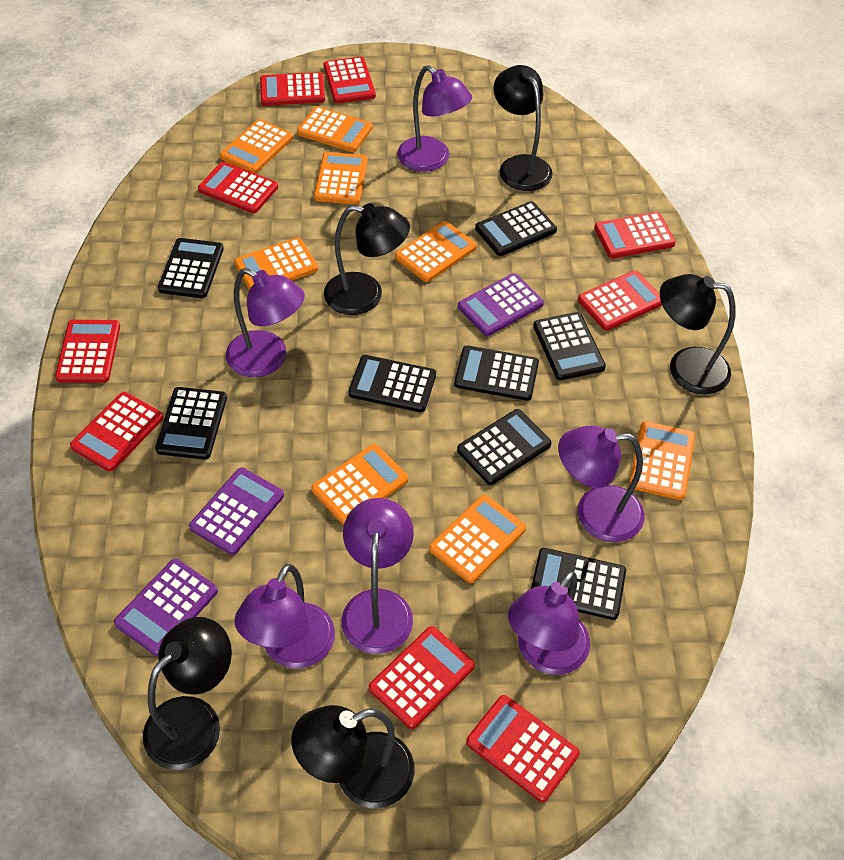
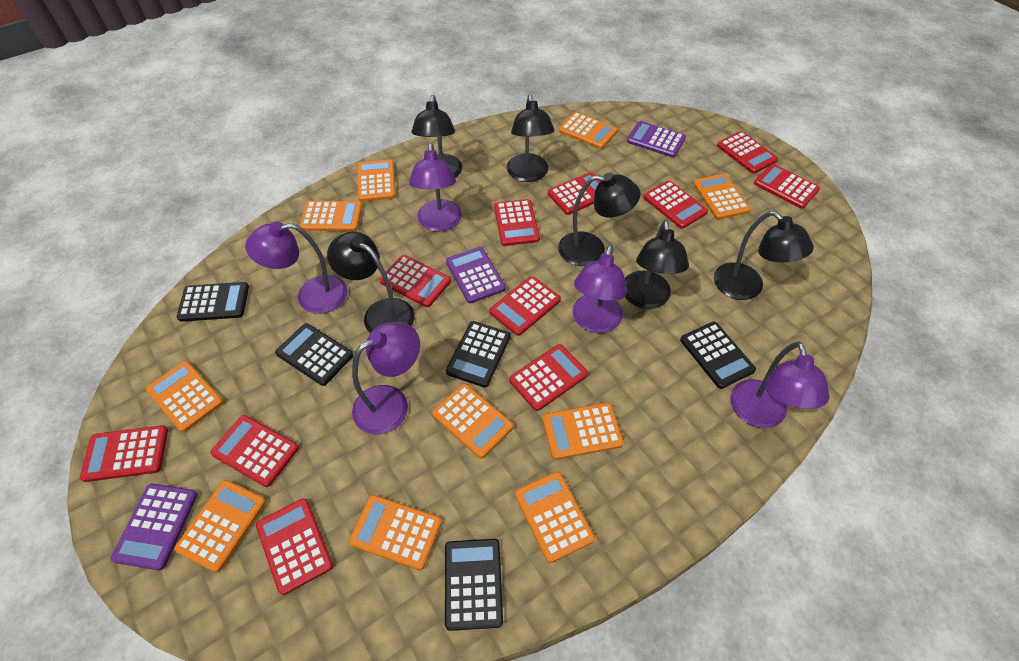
black calculator: [155,387,227,460] [158,238,224,298] [348,355,436,412] [454,345,539,401] [457,409,552,485] [475,201,557,256] [531,548,626,620] [533,312,606,380] = 8 -> [177,282,249,322] [275,323,353,386] [445,539,503,631] [446,321,511,387] [680,321,756,389] = 5
black lamp: [143,617,232,770] [291,705,414,808] [324,203,410,315] [493,65,553,191] [660,274,736,394] = 5 -> [327,231,415,333] [411,95,462,178] [507,95,555,182] [558,172,640,266] [625,220,689,309] [714,211,814,300] = 6
orange calculator: [220,119,293,173] [234,237,318,290] [297,106,373,152] [311,444,408,525] [314,152,368,204] [395,221,477,282] [429,495,526,583] [629,421,695,500] = 8 -> [146,361,224,432] [174,480,266,573] [299,201,362,231] [349,495,442,570] [357,159,396,202] [432,384,514,459] [515,472,595,563] [542,403,624,460] [559,112,618,149] [693,174,751,220] = 10
purple lamp: [226,268,305,377] [234,564,335,669] [341,498,414,654] [397,65,472,172] [508,571,590,675] [558,425,644,542] = 6 -> [245,222,348,314] [352,322,420,434] [409,143,462,232] [573,244,627,333] [730,342,830,428] = 5
red calculator: [55,320,120,383] [70,392,164,472] [198,162,278,213] [260,72,325,106] [324,57,376,104] [369,626,475,729] [466,695,580,802] [578,271,662,331] [594,212,676,258] = 9 -> [80,425,168,482] [210,415,299,487] [256,498,333,595] [379,255,451,307] [489,276,561,336] [494,199,540,246] [509,344,588,411] [548,172,601,215] [643,180,708,229] [717,131,778,174] [754,164,820,209] = 11

